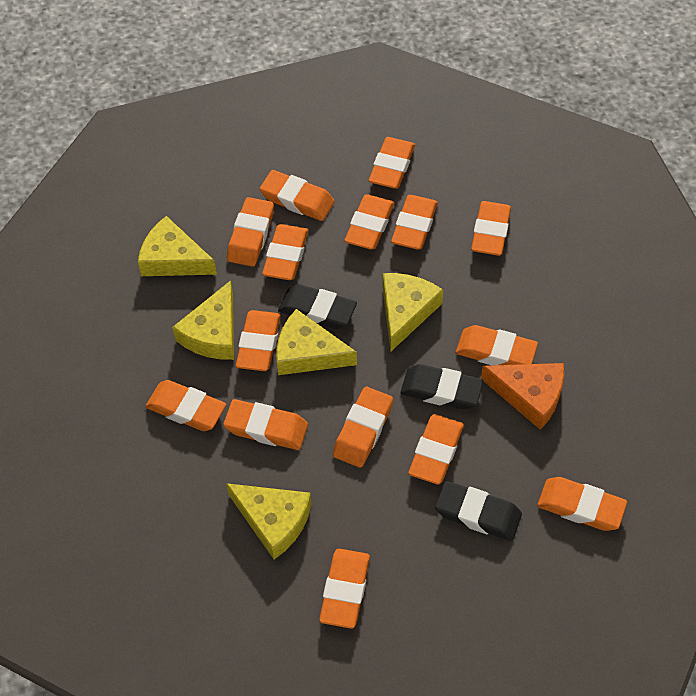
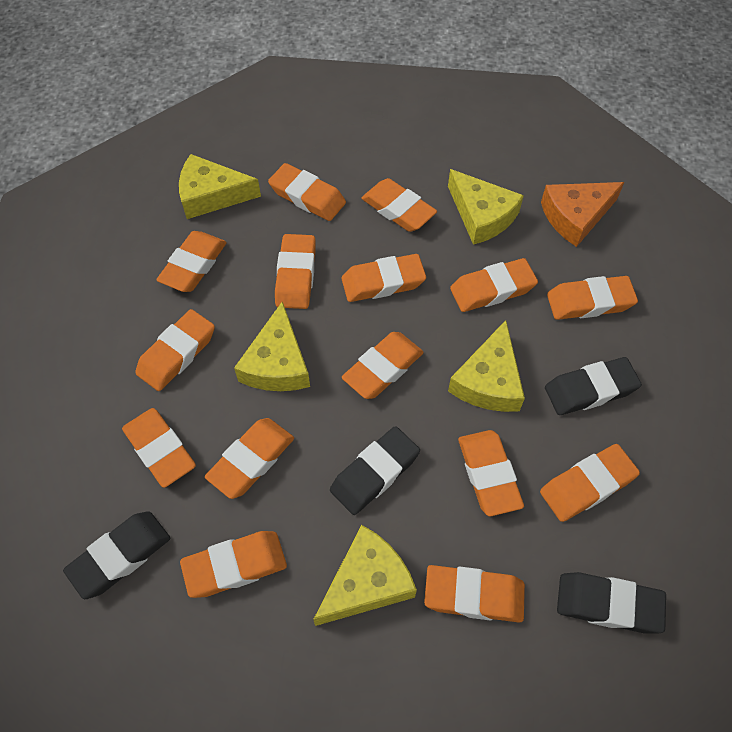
black eraser: [278,284,357,329] [401,364,484,410] [435,481,522,541] = 3 -> [63,511,170,599] [330,426,420,515] [545,357,642,415] [557,572,666,634] = 4

